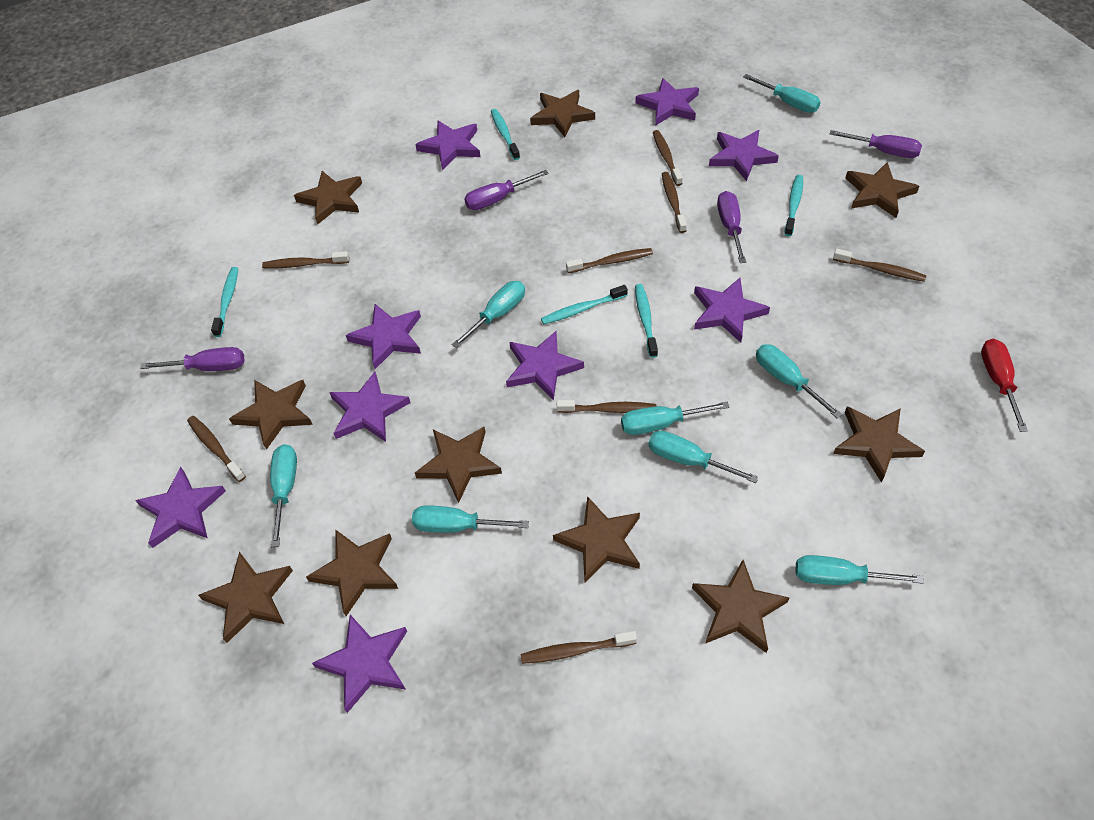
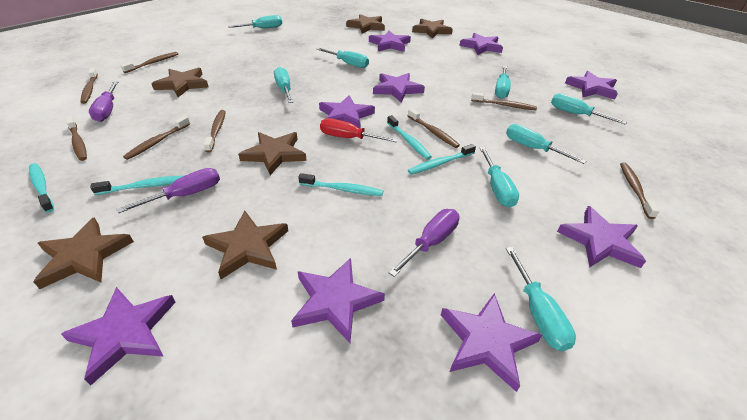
brown star: [198,552,293,643] [229,380,313,450] [294,171,362,224] [306,529,398,616] [415,426,502,503] [530,90,595,137] [553,496,640,583] [692,560,790,653] [833,406,925,483] [845,162,919,218] = 10 -> [33,217,134,289] [151,68,209,97] [202,211,288,279] [238,132,307,175] [346,14,385,34] [412,18,453,39] = 6
purple screwdriver: [140,347,245,371] [464,170,548,210] [717,191,746,263] [830,130,922,158] = 4 -> [89,81,118,122] [116,168,220,214] [388,209,460,277] = 3

